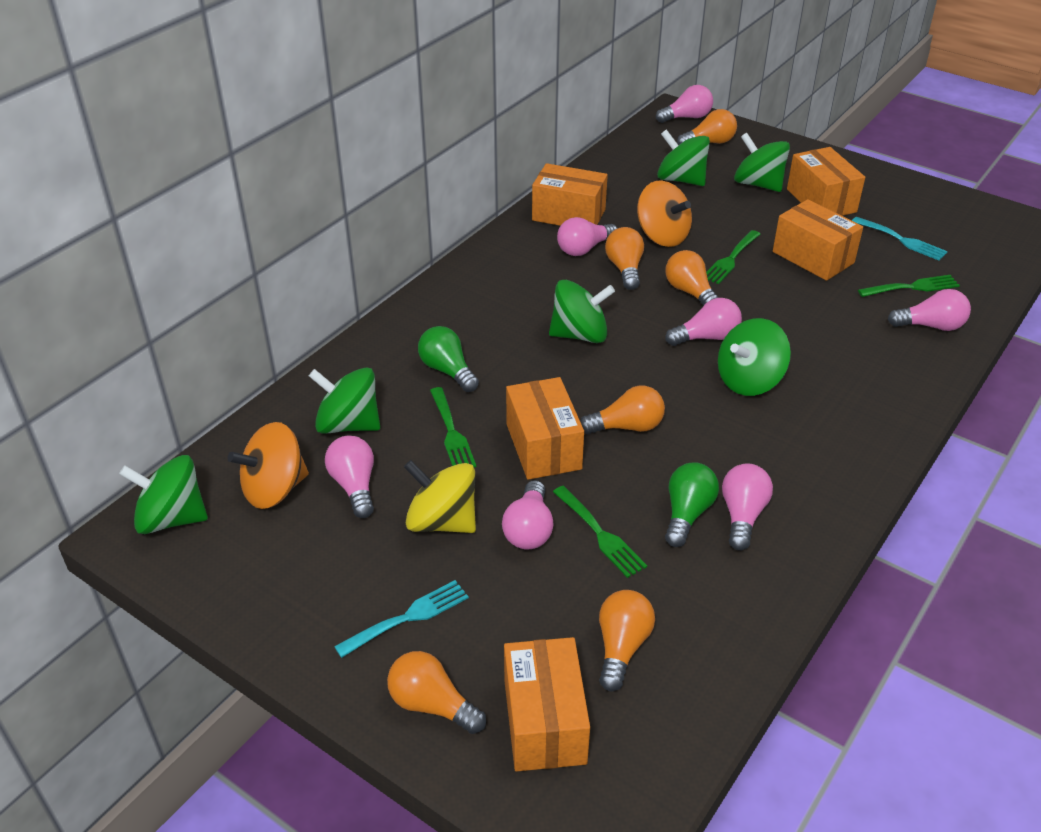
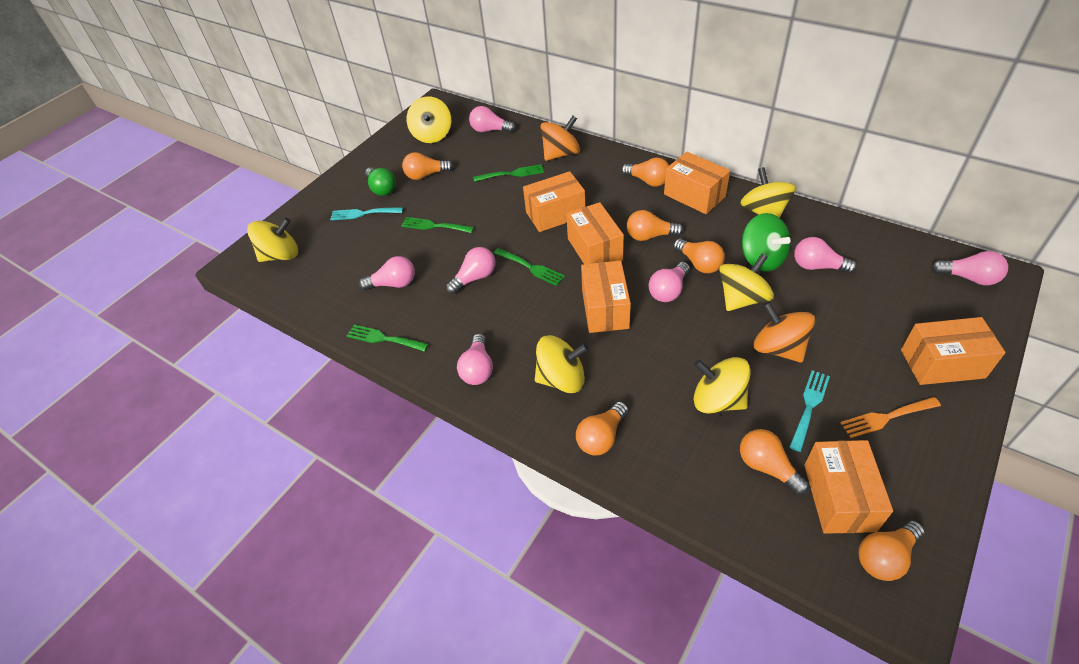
green light bulb: [418,326,479,392] [665,462,719,547] = 2 -> [365,167,396,196] = 1
green spinning top: [119,455,208,534] [309,367,380,434] [549,280,615,343] [657,129,710,186] [718,318,791,396] [734,133,790,192] = 6 -> [742,213,791,272] = 1
orange box: [504,637,590,772] [506,377,584,480] [532,163,608,226] [773,199,863,281] [787,147,865,216] = 5 -> [523,171,585,232] [566,202,624,264] [581,261,631,333] [664,152,730,214] [804,440,893,534] [901,317,1006,385] = 6
orange fork: none = 0 -> [840,397,941,438] = 1
orange light bulb: [387,651,486,734] [580,385,665,434] [599,590,655,691] [605,227,644,290] [665,250,718,306] [677,109,737,145] = 6 -> [402,152,453,180] [576,401,628,455] [621,157,669,187] [627,210,683,241] [673,238,725,273] [740,429,809,495] [858,521,925,581] = 7
yellow spinning top: [404,460,476,533] = 1 -> [247,218,298,262] [407,96,451,143] [535,335,589,393] [694,357,751,414] [719,254,774,311] [740,167,796,218] = 6

